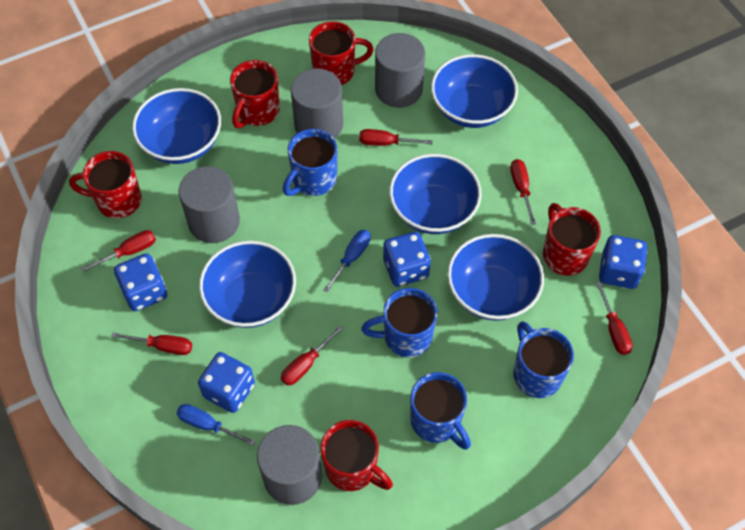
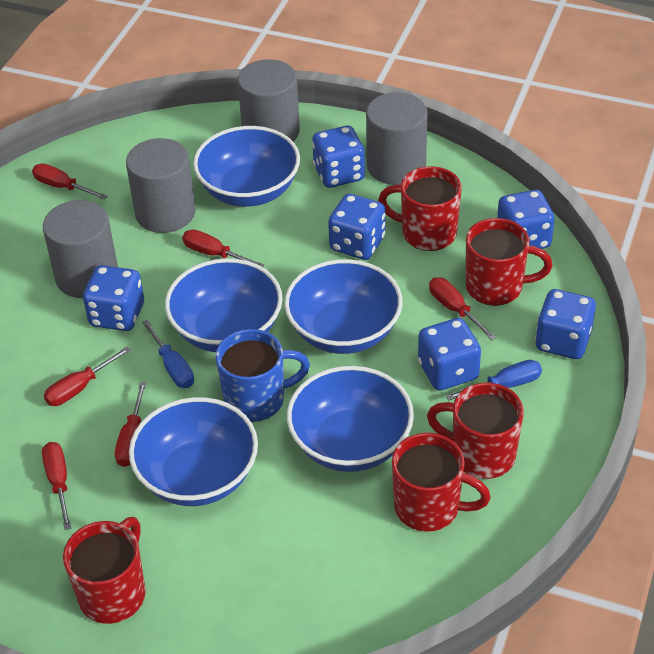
blue dice: [114,253,167,311] [198,352,255,413] [383,232,431,287] [599,235,648,289] = 4 -> [83,265,144,331] [312,126,365,188] [328,194,385,260] [418,318,481,390] [497,190,555,249] [535,289,596,359] = 6
blue mug: [283,129,337,196] [361,288,438,357] [410,372,471,450] [513,321,574,398] = 4 -> [215,329,310,422] = 1

